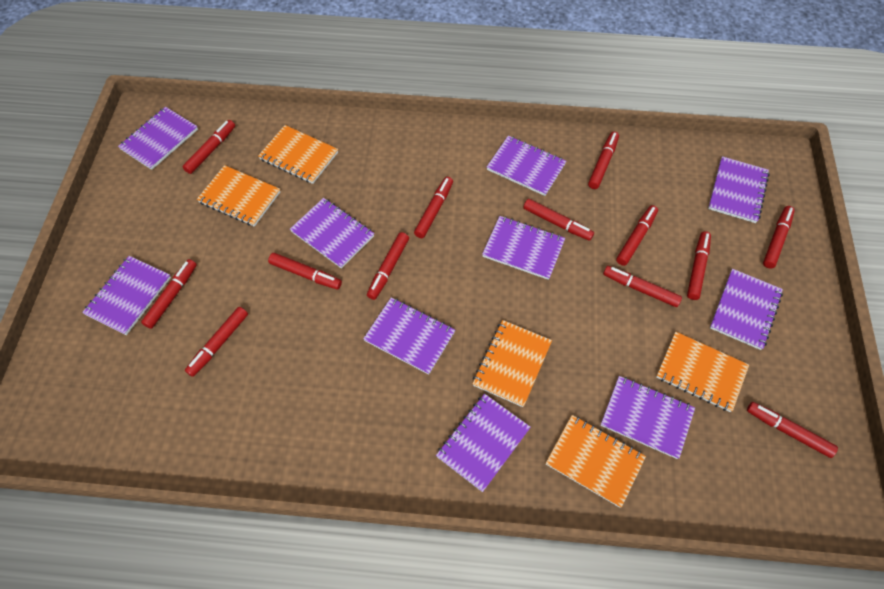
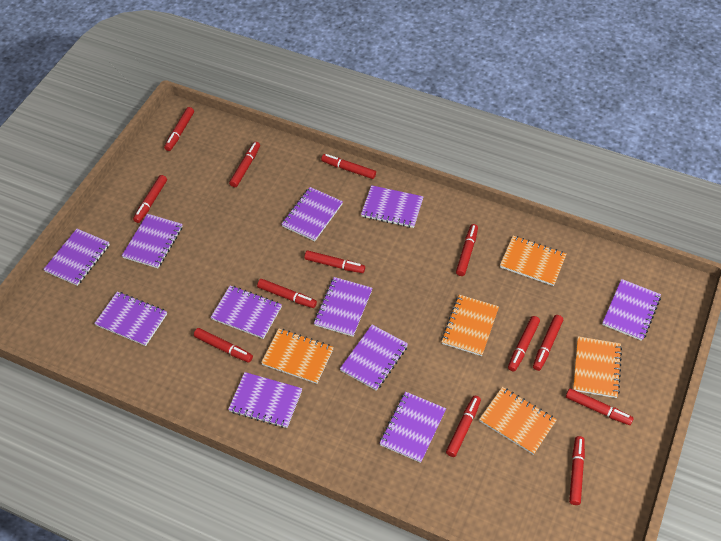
purple notebook: [82,256,171,335] [118,107,198,170] [290,198,374,268] [363,298,455,375] [436,394,531,492] [482,216,565,280] [487,136,566,196] [600,376,695,459] [708,156,770,223] [710,269,783,350] = 10 -> [43,229,110,286] [94,292,167,346] [122,214,183,268] [211,285,282,339] [228,372,302,428] [281,187,343,241] [314,277,372,337] [340,325,408,391] [361,185,423,228] [379,392,446,463] [602,279,661,341] = 11

